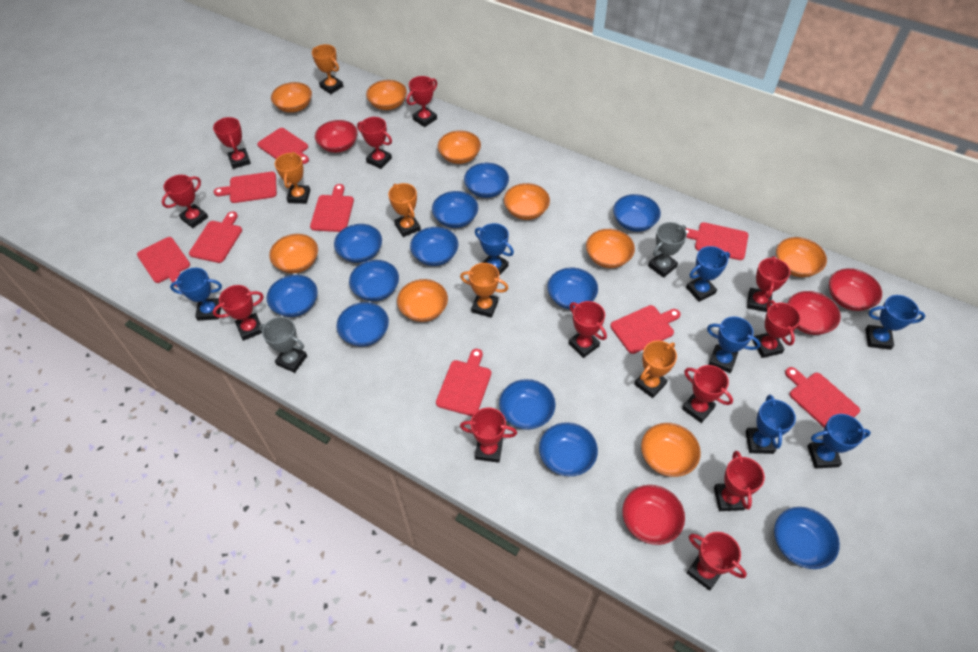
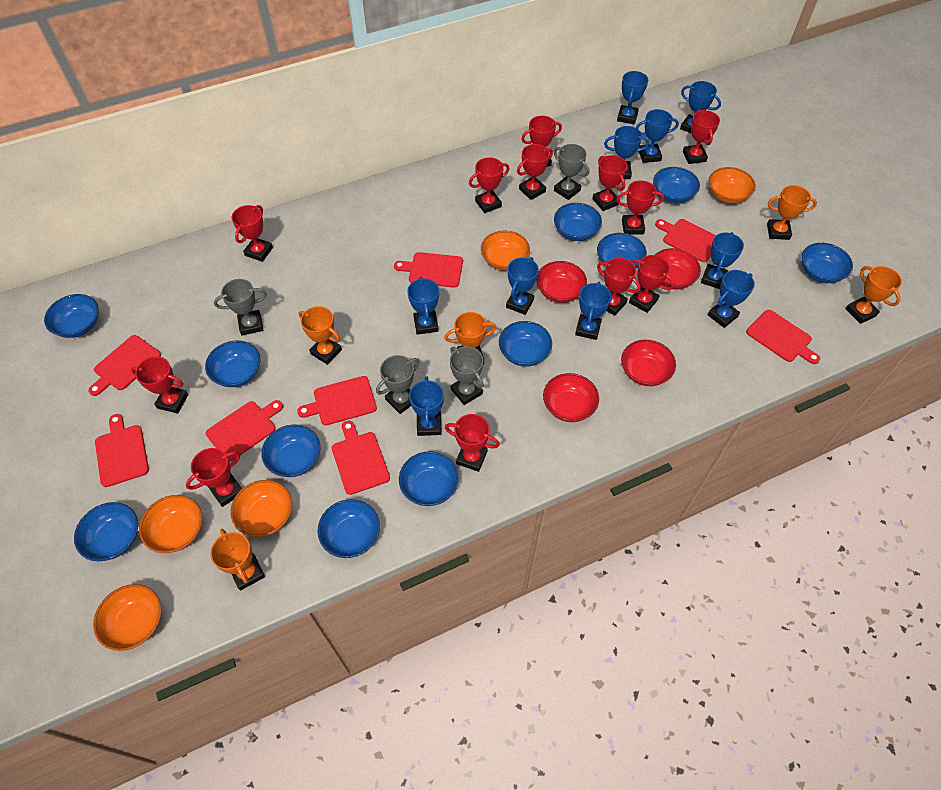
blue bowl: [267,275,318,317] [334,224,382,263] [337,302,389,347] [349,260,399,301] [410,227,458,266] [432,191,478,228] [464,163,509,198] [499,379,556,430] [539,422,598,476] [547,268,598,309] [613,194,661,232] [774,507,840,569] = 12 -> [44,294,99,338] [74,502,138,561] [205,341,261,387] [261,425,320,477] [318,499,380,558] [399,451,459,506] [499,321,552,367] [554,203,602,241] [597,233,647,269] [653,167,700,203] [801,243,853,283] = 11
blue trophy: [170,268,222,321] [475,223,514,275] [686,246,730,302] [707,316,761,373] [745,395,796,454] [807,414,871,469] [865,295,925,350] = 7 -> [407,277,439,335] [409,376,444,436] [506,257,539,315] [575,282,612,340] [604,126,649,179] [617,71,648,124] [636,109,679,163] [680,81,721,133] [701,232,744,289] [708,270,755,328] = 10
grey trophy: [259,317,307,373] [648,222,687,278] = 2 -> [214,279,267,336] [376,355,420,414] [450,346,484,405] [554,144,589,200] = 4
orange bowl: [269,234,318,273] [271,82,312,113] [366,80,407,110] [397,279,448,322] [438,130,481,164] [504,183,550,220] [586,229,635,268] [641,423,701,477] [776,237,827,277] = 9 -> [93,584,162,651] [139,495,202,553] [230,480,292,537] [481,230,530,271] [709,167,756,204] = 5
red cutting board: [137,237,190,287] [189,211,242,263] [214,172,277,203] [257,128,309,164] [310,184,354,232] [436,349,491,416] [610,305,681,354] [686,222,748,260] [785,367,860,428] = 9 -> [88,335,161,396] [95,414,149,487] [206,400,283,462] [297,376,377,425] [332,421,390,495] [394,252,463,288] [655,219,716,262] [746,310,820,364] = 8

